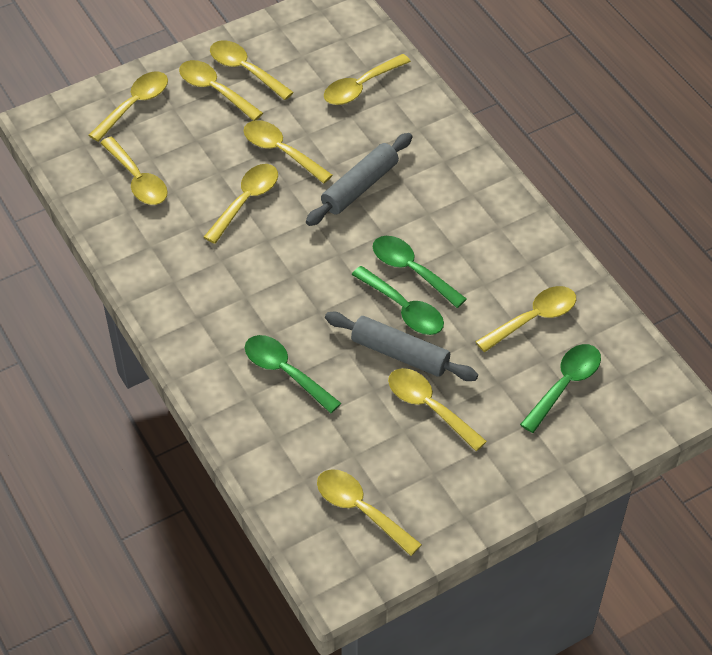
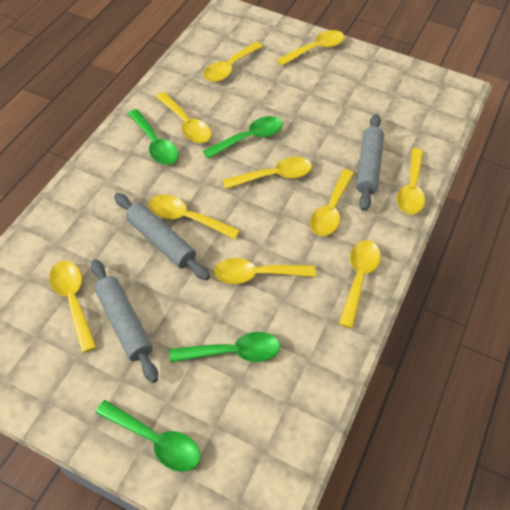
grey rolling pin: [306,133,412,226] [325,312,478,381] = 2 -> [91,259,158,383] [114,193,210,280] [356,114,384,211] = 3

